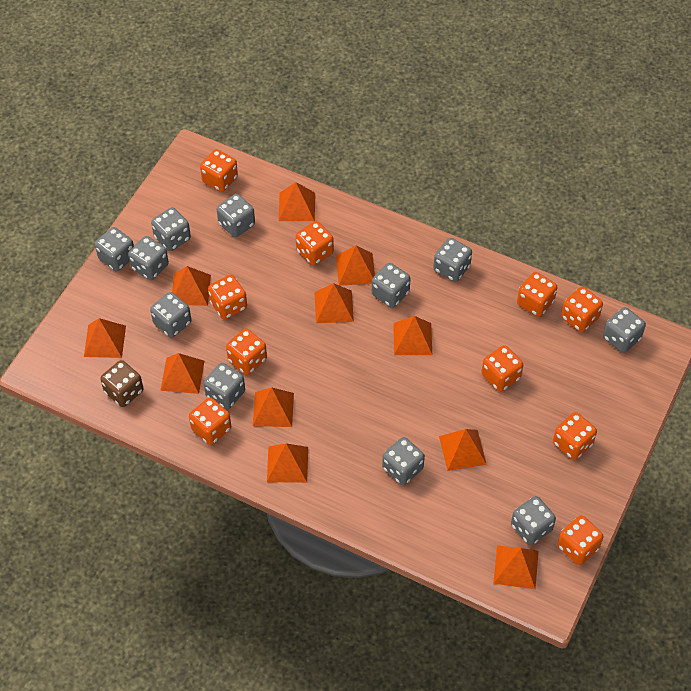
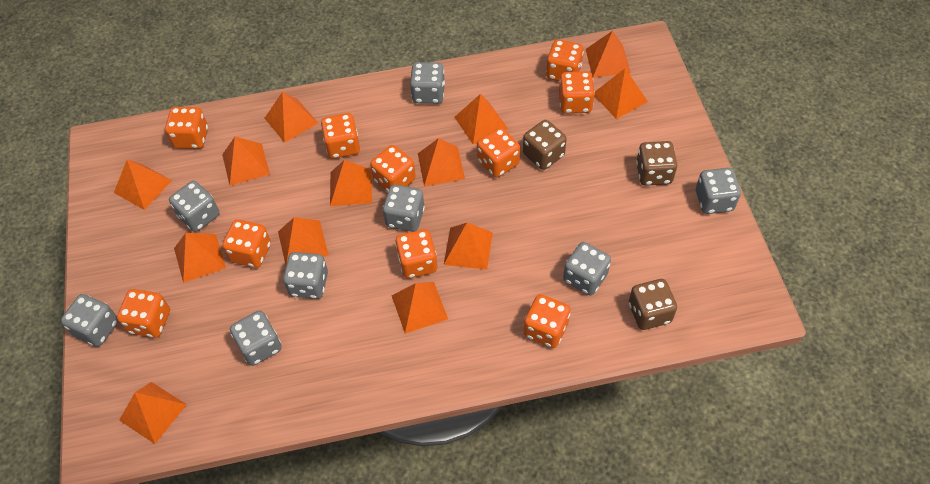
brown dice: [100,360,144,407] = 1 -> [523,120,567,170] [629,279,677,330] [636,141,677,186] = 3
grey dice: [95,227,134,271] [128,236,169,280] [150,292,191,338] [151,207,191,251] [204,363,245,409] [217,194,255,237] [372,263,411,308] [382,437,425,485] [433,238,472,282] [511,496,556,545] [603,307,646,353] = 11 -> [61,294,118,347] [169,181,220,232] [230,311,282,366] [283,252,328,299] [383,185,425,232] [410,62,445,104] [563,242,611,295] [696,168,741,214] = 8
orange pyramid: [84,318,126,358] [160,353,204,394] [172,266,211,306] [253,387,294,427] [267,443,308,483] [279,182,315,221] [315,283,354,323] [336,246,375,286] [393,316,432,355] [439,429,487,471] [493,545,539,589] = 11 -> [114,159,172,210] [119,382,187,444] [174,233,226,283] [222,137,270,186] [264,92,318,143] [278,217,328,265] [330,160,372,206] [392,282,448,334] [418,138,465,186] [444,223,493,270] [455,94,508,144] [586,31,631,78] [594,68,648,119] = 13

